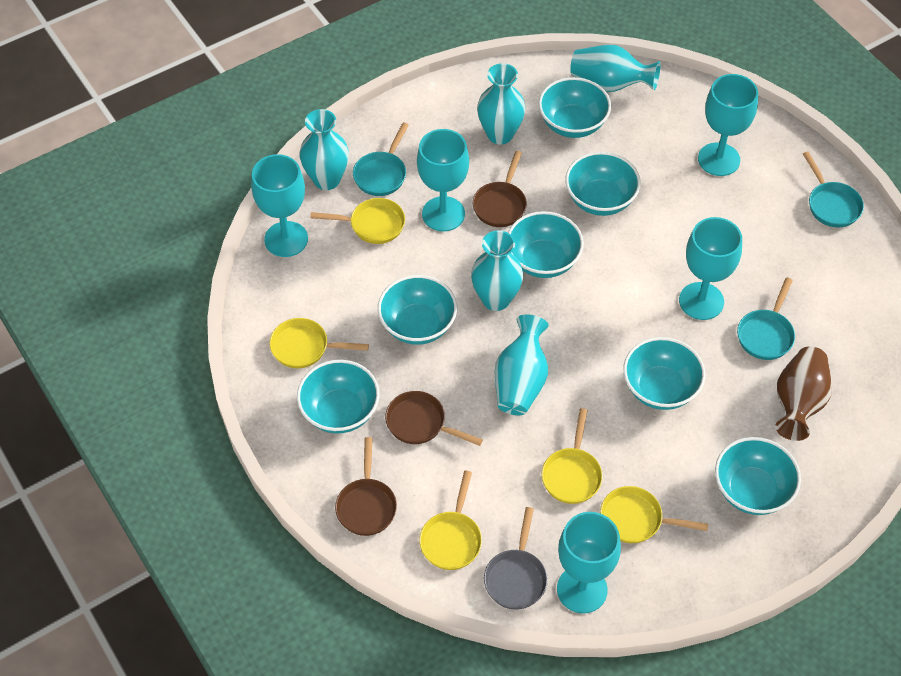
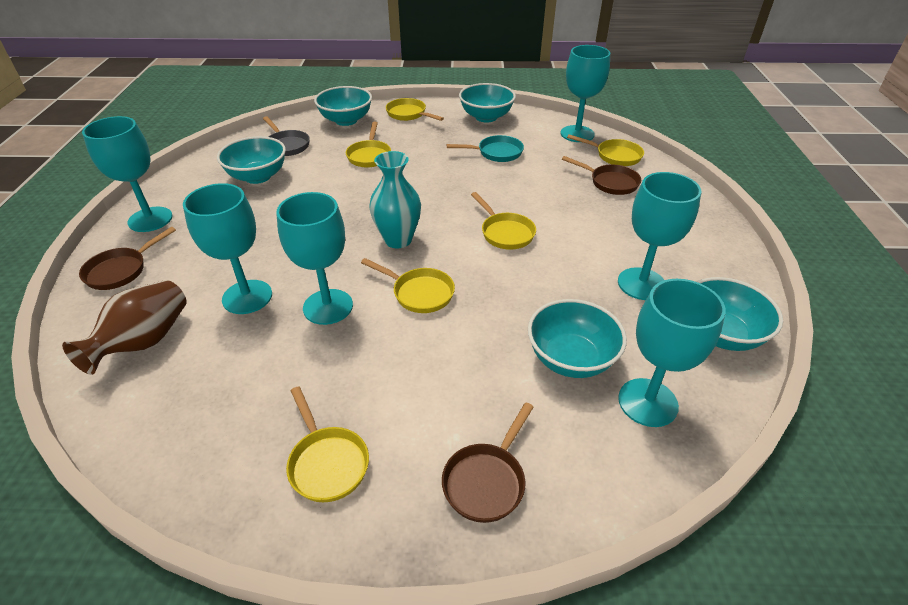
turquoise bowl: [297,360,380,434] [378,275,457,345] [508,211,584,278] [539,77,611,138] [565,152,641,216] [623,337,706,410] [715,437,801,515] = 7 -> [217,136,286,184] [314,86,372,126] [459,83,516,122] [528,299,627,378] [696,277,783,351] = 5
turquoise goblet: [251,154,308,257] [417,129,469,232] [557,512,621,614] [679,217,742,320] [698,74,758,176] = 5 -> [82,116,172,232] [183,183,272,314] [276,192,353,325] [560,45,610,142] [618,172,701,300] [618,279,726,427] = 6
turquoise pan: [353,123,409,196] [737,278,795,360] [803,151,864,228] = 3 -> [447,135,524,162] = 1
turquoise vase: [300,109,349,190] [471,230,523,311] [477,63,525,144] [495,314,549,415] [570,45,660,92] = 5 -> [369,151,421,248] = 1
yellow pan: [270,318,369,368] [310,198,405,244] [419,471,482,570] [541,408,603,504] [600,486,708,543] = 5 -> [286,386,369,502] [346,122,391,167] [361,258,455,313] [386,98,444,121] [471,192,536,250] [567,134,644,166] = 6

